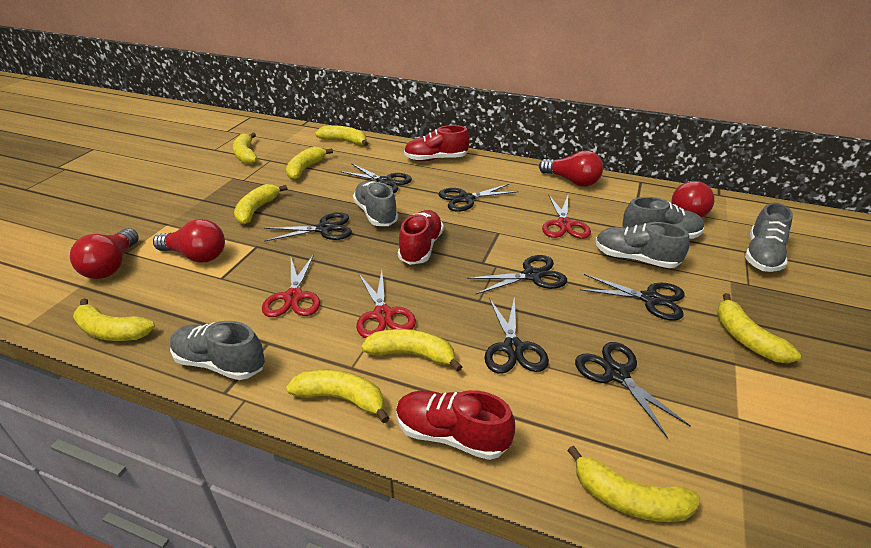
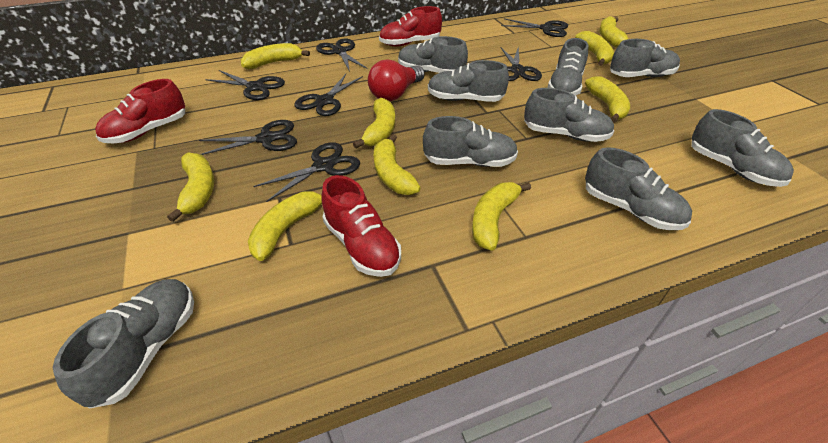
grey shoe: [170,321,265,380] [353,181,398,226] [596,222,690,268] [622,197,704,239] [745,203,793,272] = 5 -> [52,279,194,409] [398,36,468,73] [423,116,518,167] [428,60,509,102] [524,88,614,142] [548,38,588,96] [585,147,692,230] [610,39,680,77] [691,109,794,187] = 9
red light bulb: [70,228,139,279] [153,219,225,263] [539,150,603,187] [671,181,714,218] = 4 -> [368,59,425,101] = 1
red scissors: [262,254,320,317] [356,271,416,338] [542,194,591,239] = 3 -> none = 0

